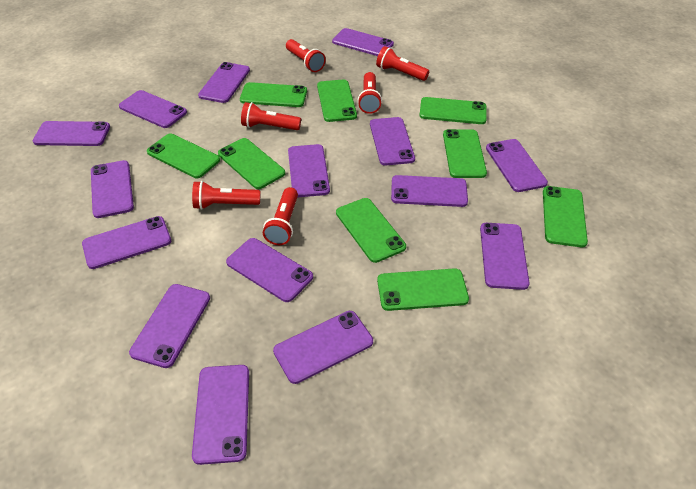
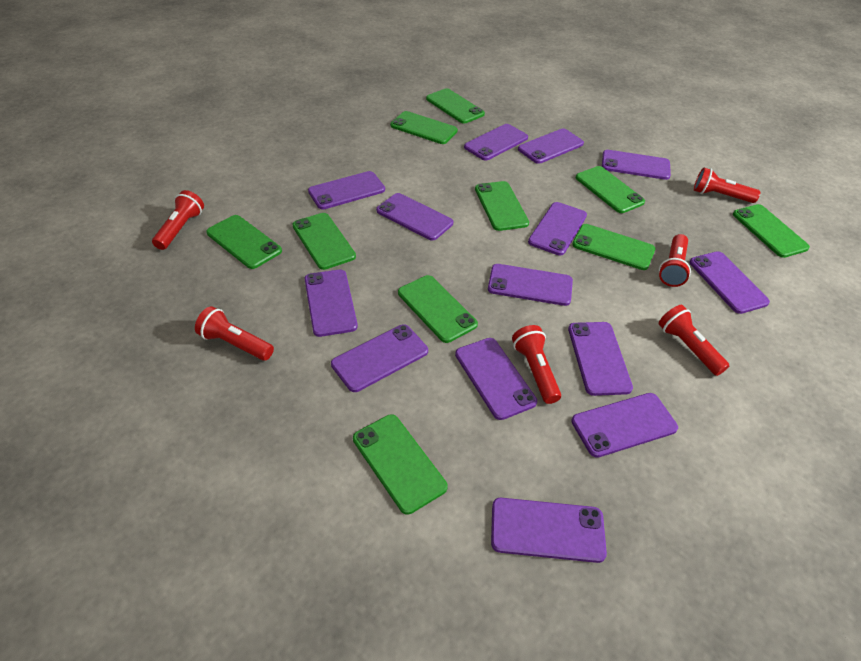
green phone: [147,133,220,178] [218,138,285,189] [240,82,307,107] [317,79,357,122] [336,198,406,263] [377,268,469,311] [419,97,487,124] [443,129,487,178] [543,186,588,247] = 9 -> [206,215,282,269] [292,213,356,270] [353,414,448,515] [390,111,458,144] [398,275,478,343] [426,88,485,124] [475,181,529,231] [572,224,655,270] [576,166,645,213] [733,204,810,258] = 10
purple phone: [33,121,110,146] [82,216,171,269] [91,160,134,218] [119,90,187,128] [129,284,210,368] [192,365,249,465] [198,62,250,103] [226,238,313,302] [273,311,373,384] [288,144,330,197] [332,28,394,56] [370,117,415,165] [391,175,468,207] [480,223,530,290] [486,139,548,192] = 15 -> [305,270,358,337] [308,171,385,209] [331,324,428,392] [376,193,453,241] [455,338,537,420] [464,124,528,161] [488,264,573,306] [491,498,607,563] [518,128,584,164] [528,202,587,256] [568,322,633,396] [571,393,678,458] [602,150,671,180] [689,251,770,314] = 14

